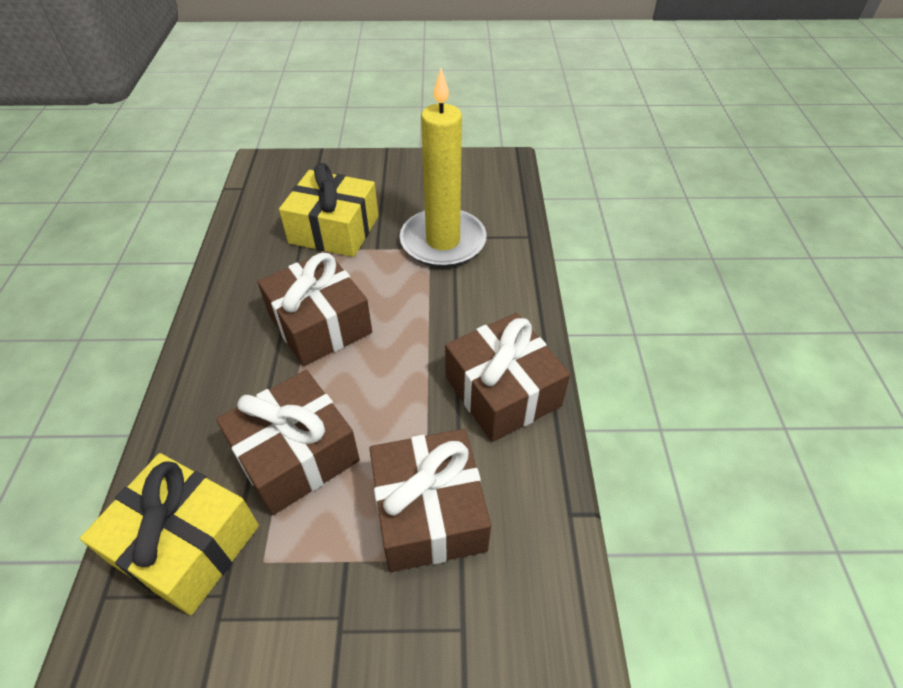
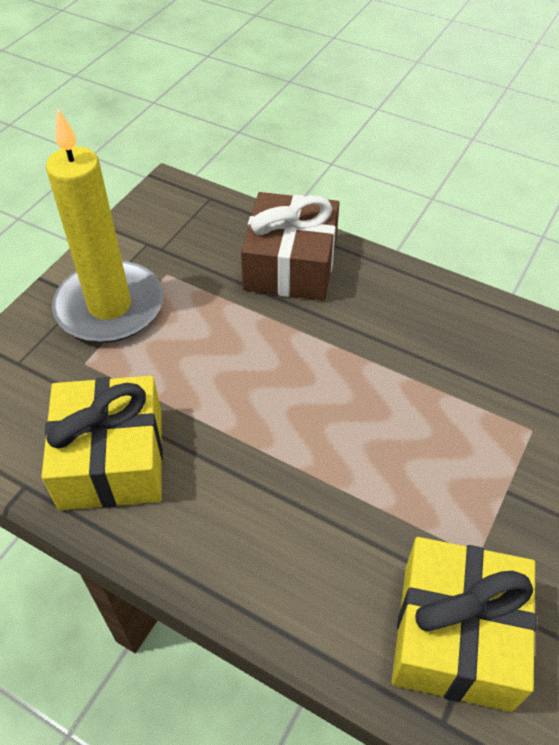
brown gift: [216,370,360,515] [257,251,372,366] [369,429,491,572] [445,313,570,442] = 4 -> [241,192,339,301] = 1

